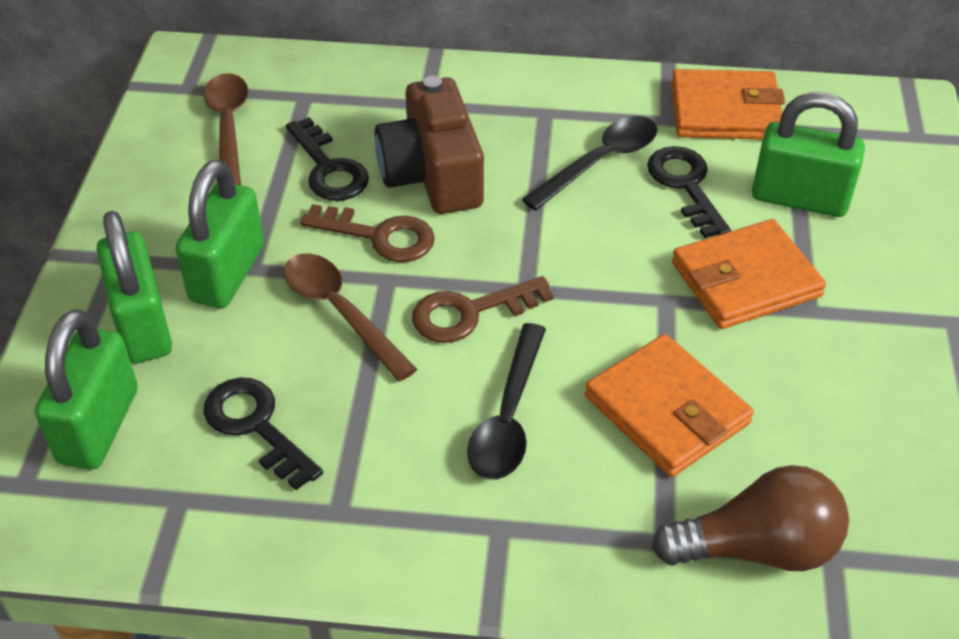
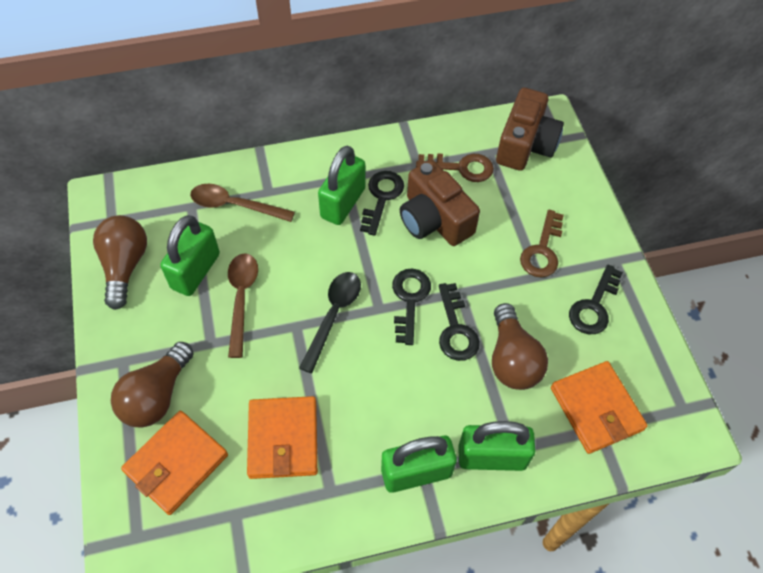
black key: [203,377,323,490] [286,117,369,201] [647,146,731,238] = 3 -> [360,171,404,236] [392,268,431,345] [439,283,480,361] [569,264,623,334] = 4
black spoon: [467,323,546,480] [522,116,658,211] = 2 -> [299,272,361,373] = 1
brown camera: [375,76,484,214] = 1 -> [400,160,480,246] [496,87,564,171] = 2
brown light bulb: [652,465,849,571] = 1 -> [93,215,147,310] [111,342,194,428] [492,303,548,390] = 3

